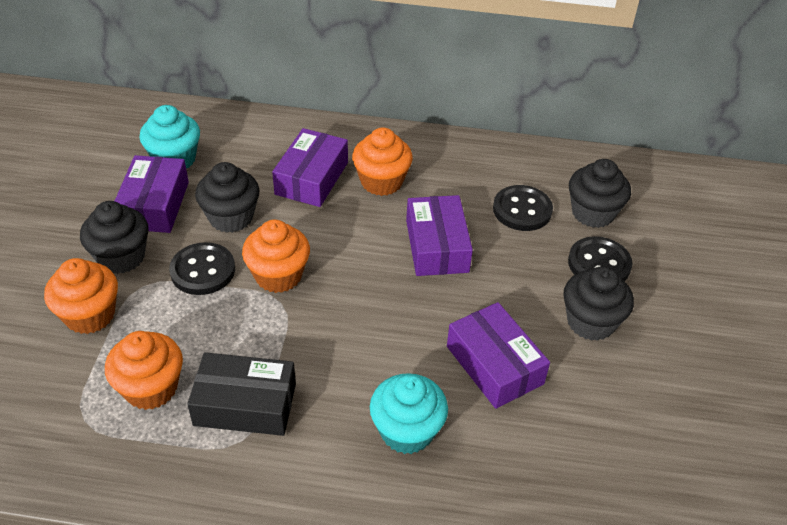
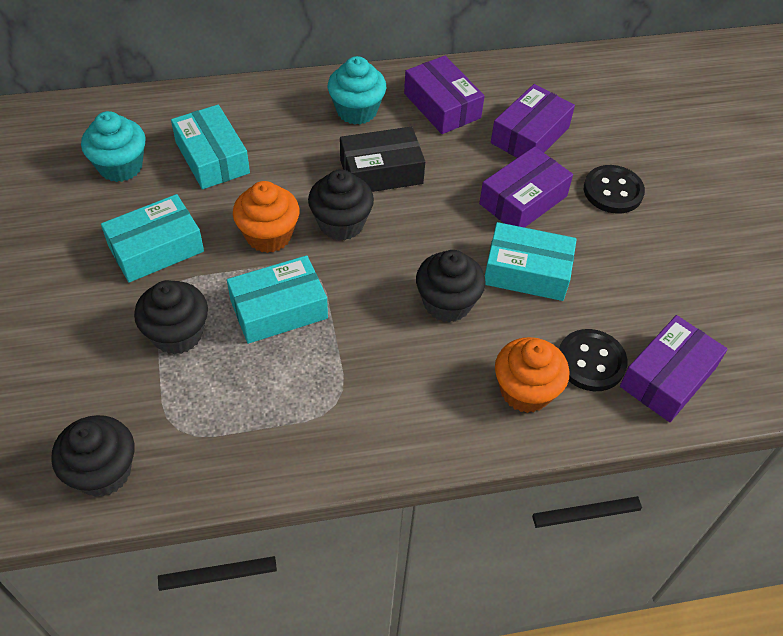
black button: [169,242,235,295] [493,185,553,231] [568,236,633,281] = 3 -> [559,329,627,391] [584,165,645,214] = 2
orange cupcake: [44,258,118,334] [105,331,183,410] [242,220,310,293] [352,127,413,196] = 4 -> [233,181,299,253] [495,337,569,413] = 2
turquoise box: none = 0 -> [101,194,204,283] [171,105,250,189] [227,255,328,344] [485,222,577,301] = 4

